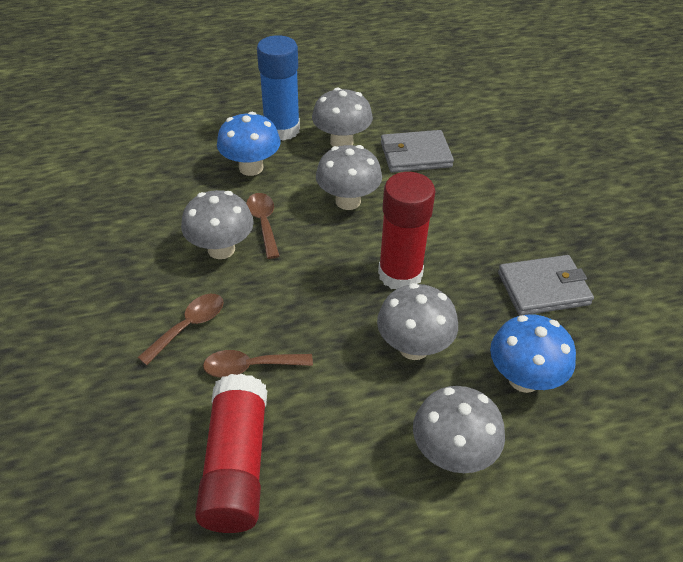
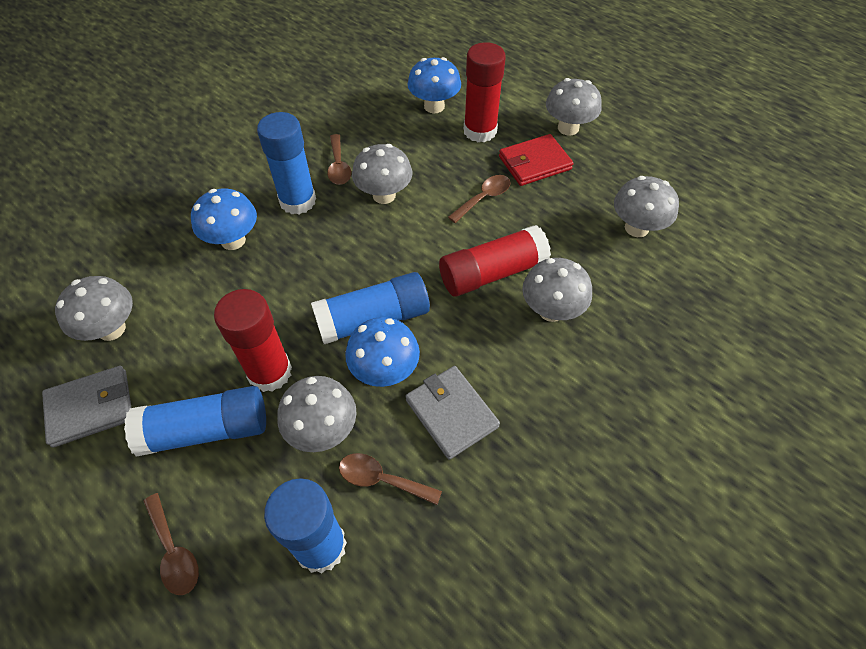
blue glue stick: [257,35,300,141] = 1 -> [124,386,266,456] [257,112,316,214] [264,478,347,574] [311,272,430,344] = 4
blue mushroom: [217,112,280,176] [490,314,576,393] = 2 -> [191,188,257,250] [345,317,420,387] [408,57,461,113] = 3
brown spoon: [137,294,224,365] [203,350,313,378] [246,193,280,259] = 3 -> [143,493,199,595] [327,134,351,185] [339,453,442,505] [448,175,511,223] = 4
grey mushroom: [181,190,254,259] [312,88,373,147] [316,145,382,210] [377,283,458,360] [413,386,505,473] = 5 -> [55,276,133,341] [277,376,357,452] [352,144,412,204] [522,258,592,322] [546,78,602,136] [614,176,679,237] = 6
red glue stick: [195,374,267,533] [378,172,436,289] = 2 -> [214,289,292,392] [439,225,551,297] [464,42,506,142] = 3
red wallet: none = 0 -> [499,134,574,186] = 1

